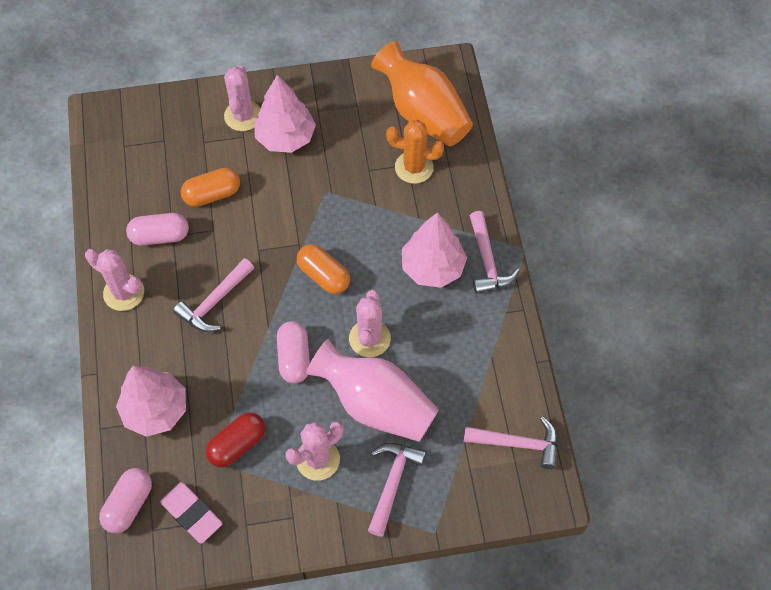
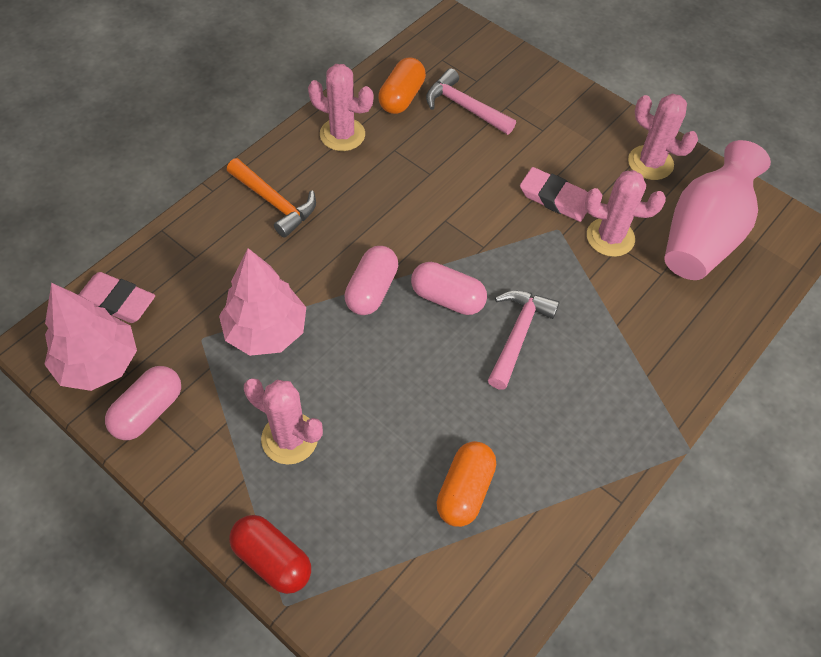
orange cactus: [386,120,444,184] = 1 -> none = 0
orange hammer: none = 0 -> [227,158,316,238] = 1
orange vase: [371,41,473,146] = 1 -> none = 0
pink eraser: [160,482,223,544] = 1 -> [78,272,155,323] [520,167,587,222] = 2
pink hammer: [173,258,254,332] [368,443,426,537] [464,416,558,469] [470,211,520,294] = 4 -> [426,68,516,135] [488,290,560,390] = 2
pink tree: [116,366,186,437] [254,75,316,153] [402,213,467,288] = 3 -> [44,283,137,391] [219,248,306,356] = 2

